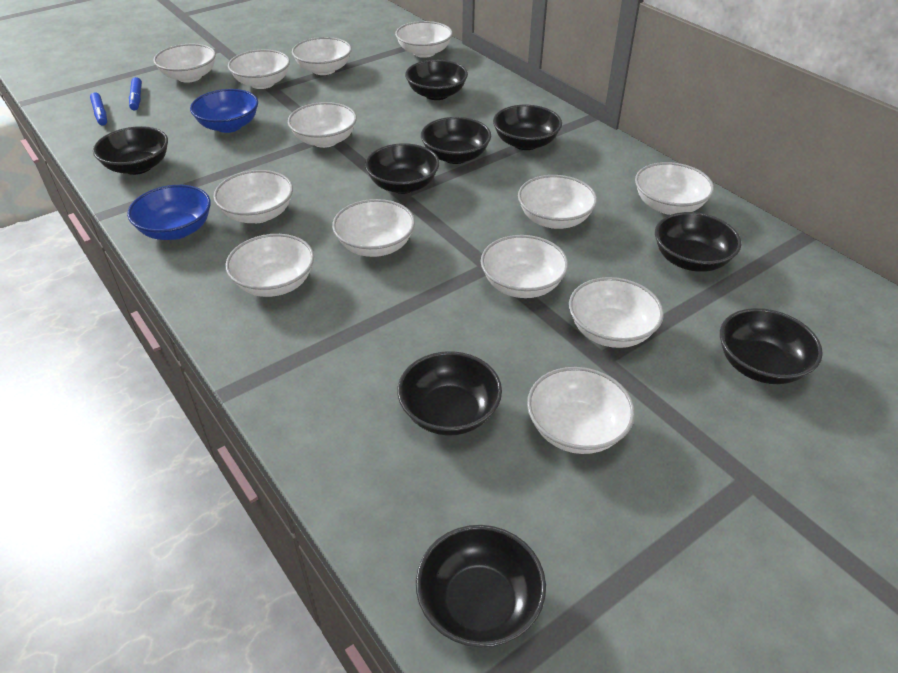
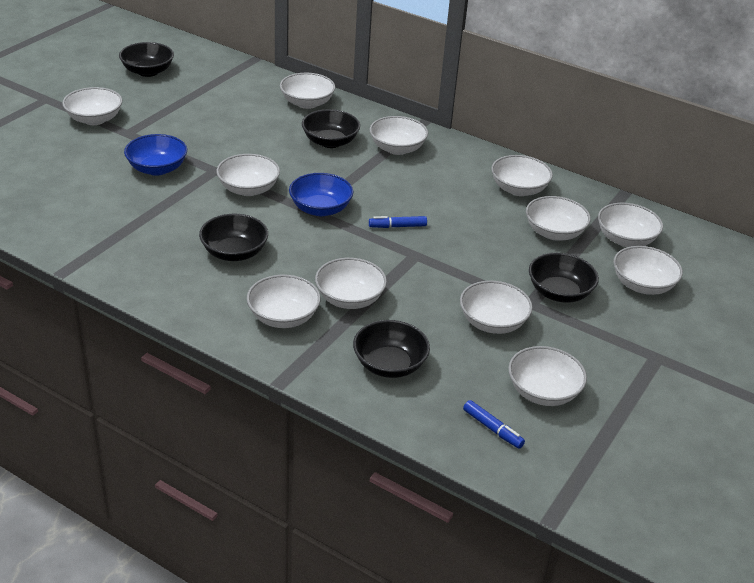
black bowl: [93,126,168,175] [365,143,440,194] [397,351,502,436] [405,60,468,100] [416,525,546,648] [421,117,491,164] [493,105,562,150] [655,212,742,272] [720,308,823,384] = 9 -> [119,42,174,77] [199,214,268,261] [302,109,360,148] [353,320,430,378] [529,253,599,303] = 5
white bowl: [153,44,216,83] [213,170,293,223] [225,234,314,297] [228,49,290,89] [288,102,357,148] [292,37,352,75] [332,199,415,257] [395,21,453,58] [481,235,568,298] [518,175,597,229] [527,367,635,454] [569,277,664,348] [635,162,714,215] = 13 -> [62,87,122,125] [216,154,280,196] [247,275,321,328] [280,73,335,109] [315,258,387,309] [370,116,428,155] [460,281,533,334] [491,155,553,196] [508,346,587,406] [526,196,591,240] [598,203,663,247] [614,246,683,295] = 12

